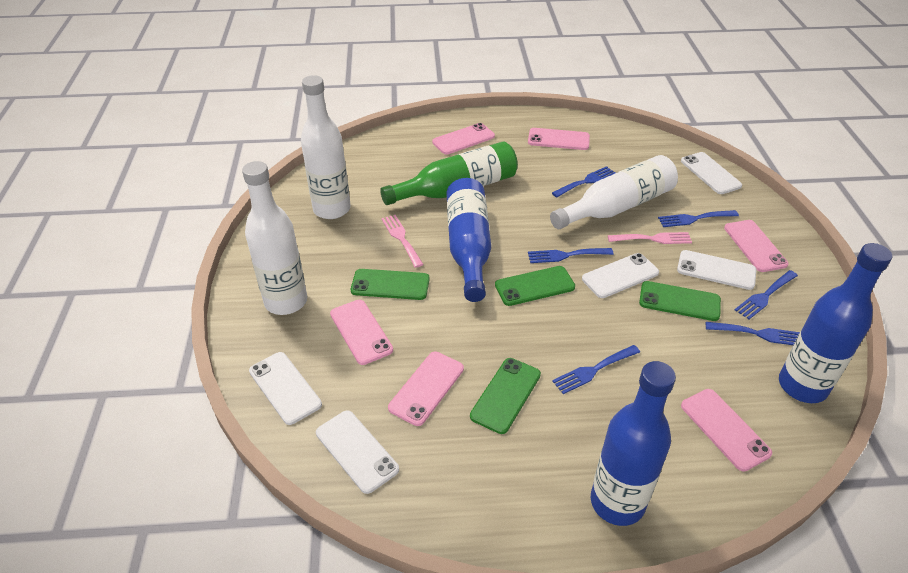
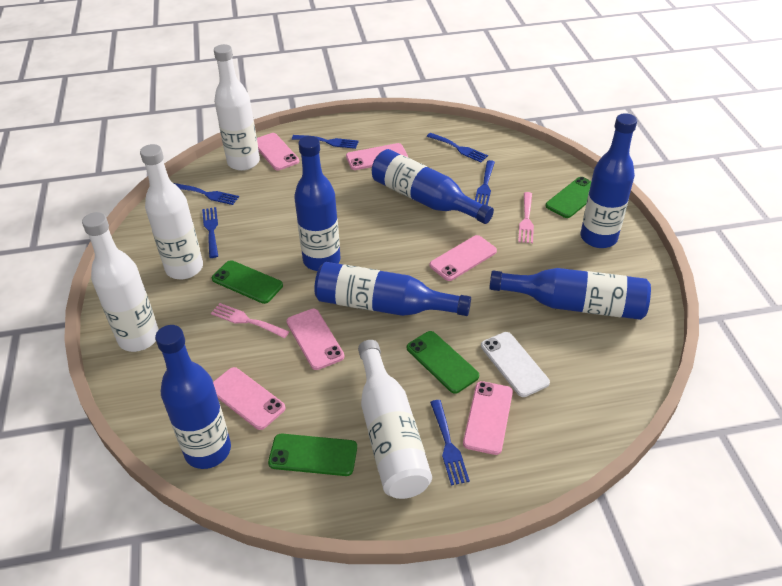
blue bottle: [447,178,491,302] [591,361,676,526] [779,243,892,403] = 3 -> [155,325,231,469] [294,136,341,271] [314,262,471,316] [372,149,494,224] [489,268,651,320] [581,113,637,248] = 6
green bottle: [380,141,518,205] = 1 -> none = 0
white bottle: [242,161,307,315] [301,75,351,219] [550,155,678,229] = 3 -> [82,212,159,352] [140,144,203,279] [214,44,260,171] [358,340,432,499] = 4
white phone: [249,352,322,425] [316,410,399,494] [582,253,659,298] [677,250,757,290] [681,152,742,194] = 5 -> [481,332,550,397] = 1

